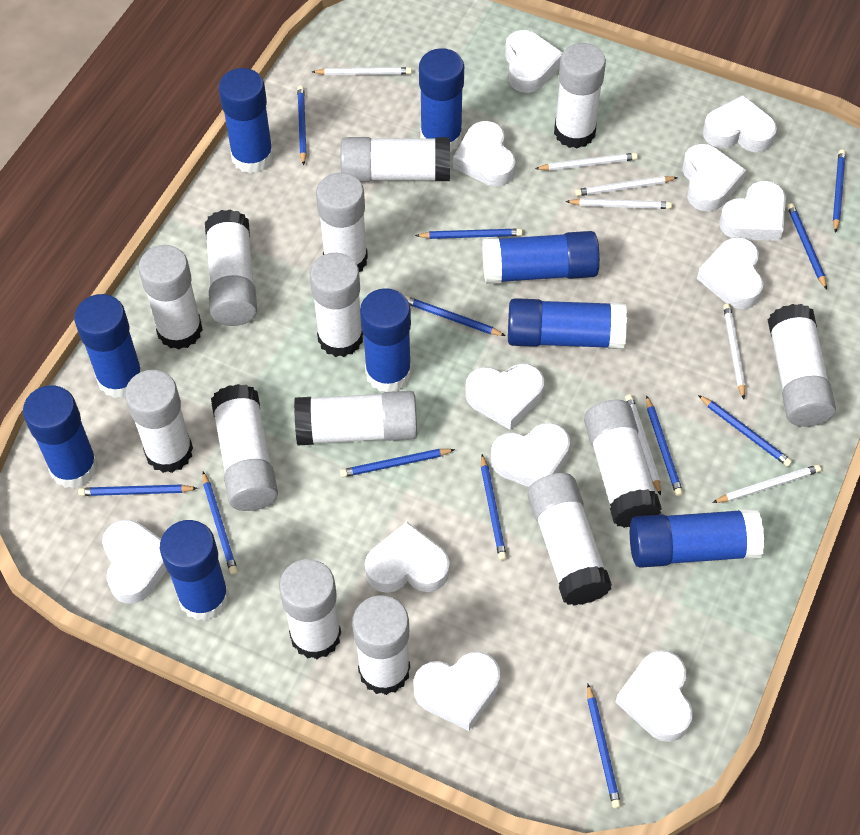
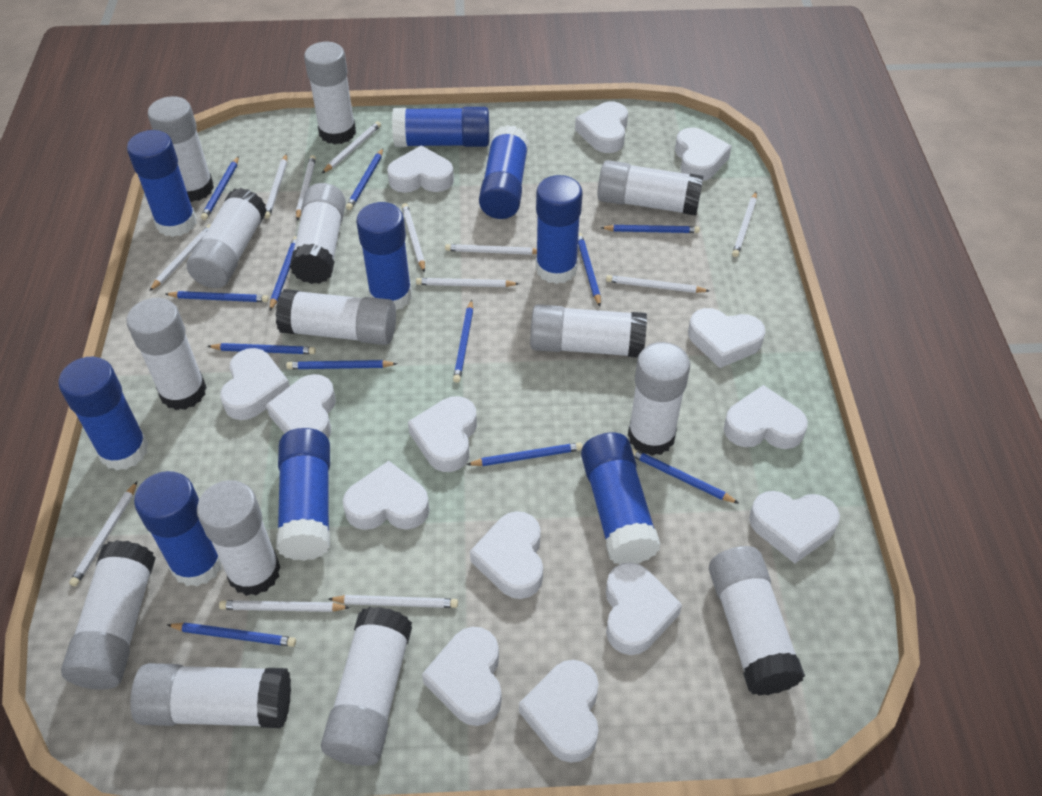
white heart: [102,520,167,603] [365,522,450,593] [413,652,500,731] [453,121,516,186] [465,363,544,430] [491,423,570,487] [505,30,563,93] [615,650,693,742] [682,144,746,212] [697,237,764,309] [703,95,777,152] [719,181,786,241] = 12 -> [220,348,290,420] [266,374,336,439] [343,461,430,530] [387,145,454,193] [408,396,477,472] [422,627,502,726] [470,511,543,599] [519,660,599,763] [575,101,628,153] [606,562,682,655] [675,127,732,181] [688,308,766,368] [724,385,808,449] [749,491,840,563] = 14
white pencil: [312,67,412,75] [535,153,638,171] [565,198,672,209] [575,176,678,196] [625,394,661,496] [712,464,821,503] [723,304,745,399] = 7 -> [69,482,137,587] [149,224,210,291] [219,600,351,612] [264,154,287,219] [296,155,316,220] [322,121,381,173] [328,595,458,608] [402,203,425,272] [416,278,519,287] [445,244,537,255] [606,275,709,293] [732,192,757,257] = 12

